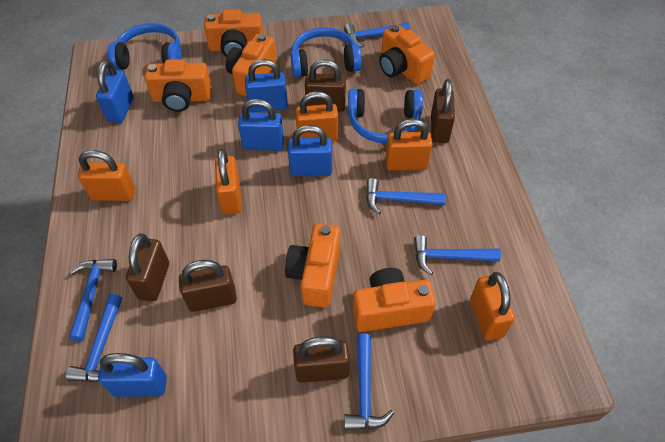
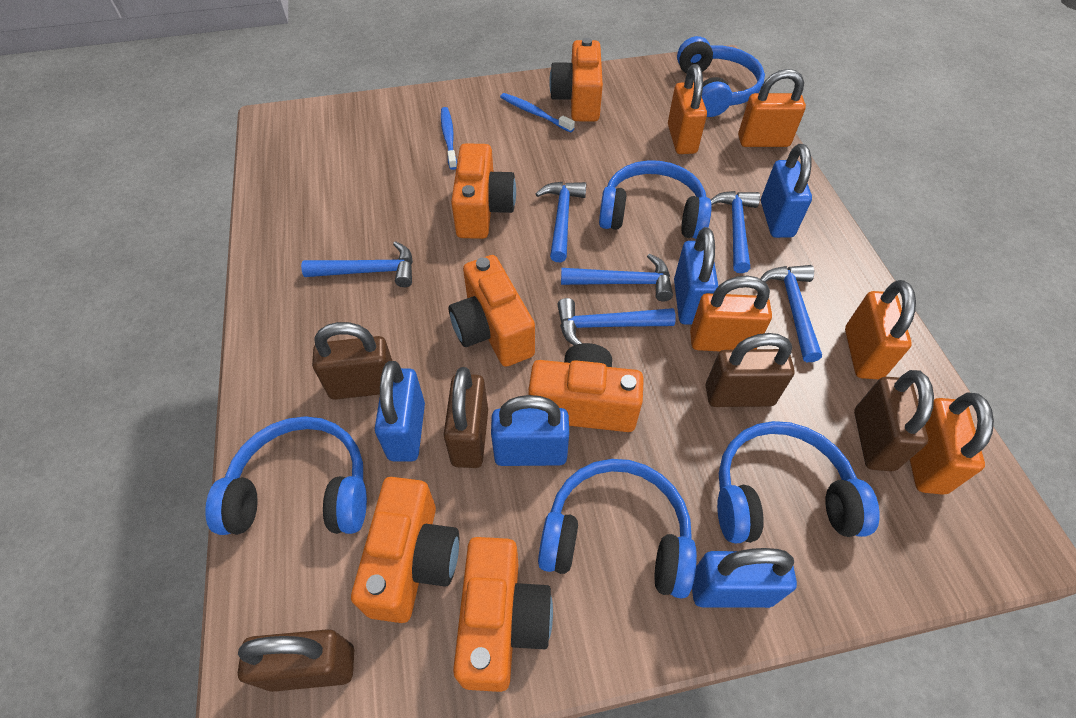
blue headphones: [107,23,182,70] [291,27,362,77] [348,89,423,143] = 3 -> [205,416,367,535] [538,459,697,599] [599,160,712,239] [677,36,765,117] [717,421,880,543] = 5
blue toothbrush: none = 0 -> [441,107,457,170] [500,93,575,133] = 2

